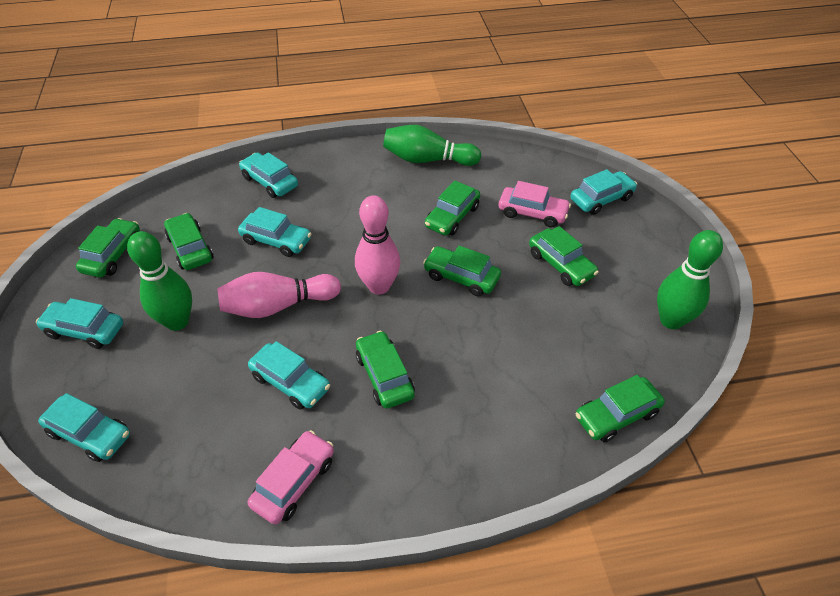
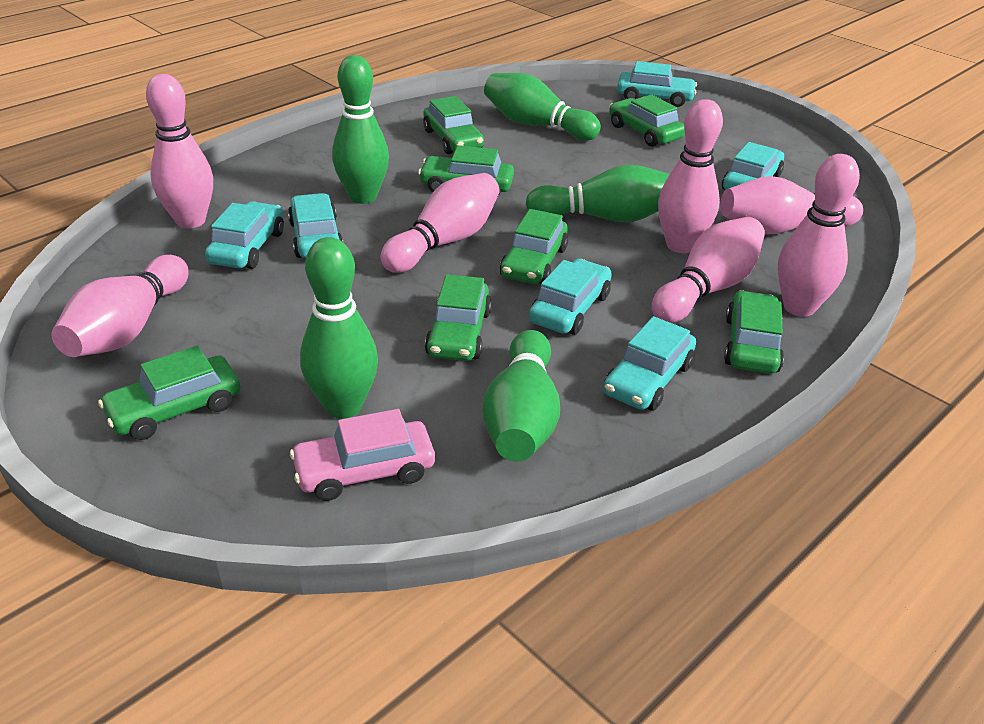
green bowling pin: [127,231,192,331] [383,125,481,166] [657,230,723,329] = 3 -> [300,237,378,419] [332,55,389,204] [482,330,560,462] [484,73,601,141] [526,164,670,222] = 5
pink bowling pin: [217,272,341,318] [355,195,401,295] = 2 -> [51,255,189,357] [146,74,213,228] [380,173,500,273] [652,217,765,323] [658,99,723,253] [720,176,863,235] [778,154,860,317] = 7
pink car: [248,430,334,525] [499,181,571,228] = 2 -> [290,409,435,501] = 1

